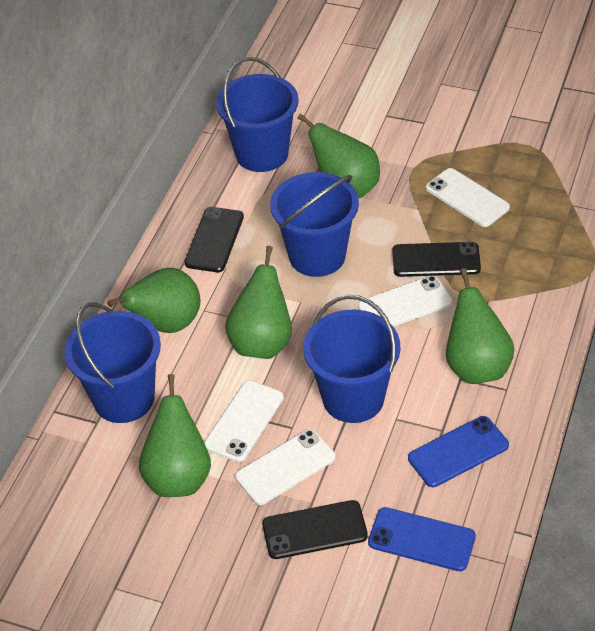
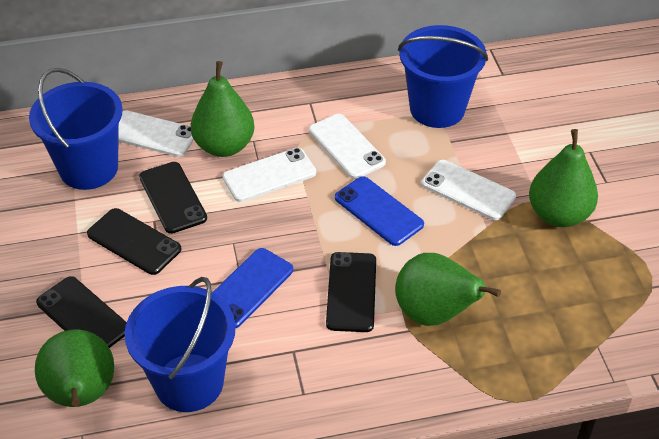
black phone: [184,207,244,272] [262,500,368,559] [393,242,481,277] = 3 -> [36,276,127,348] [87,208,182,275] [139,162,207,234] [326,252,376,332] = 4
blue bucket: [64,303,161,423] [216,57,299,172] [270,172,359,277] [303,295,400,423] = 4 -> [29,68,123,190] [125,277,236,412] [398,25,488,128] = 3
green pear: [107,268,200,333] [139,374,211,497] [225,246,292,359] [297,113,380,199] [446,268,515,384] = 5 -> [35,329,114,407] [191,61,255,157] [395,253,501,326] [529,129,598,227] = 4

